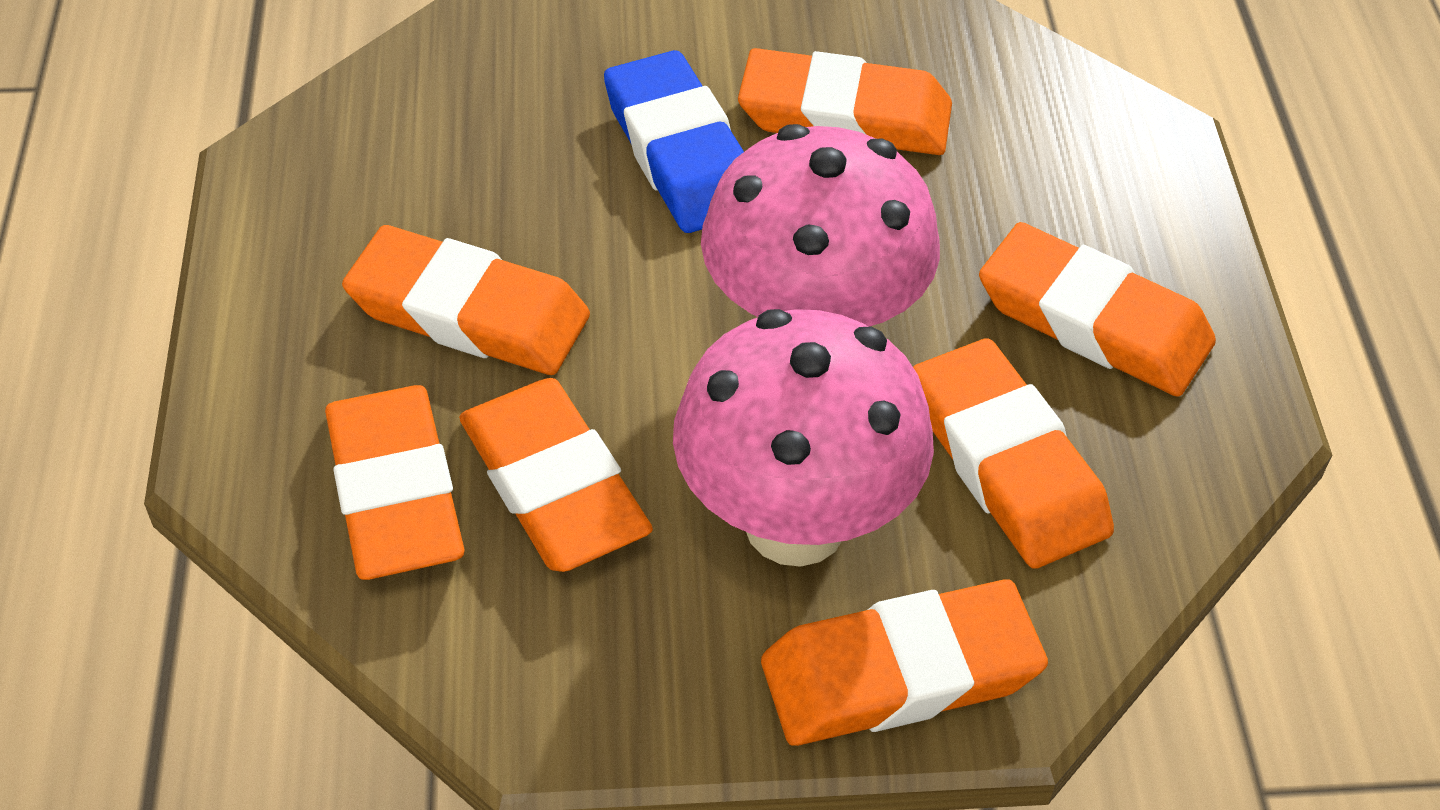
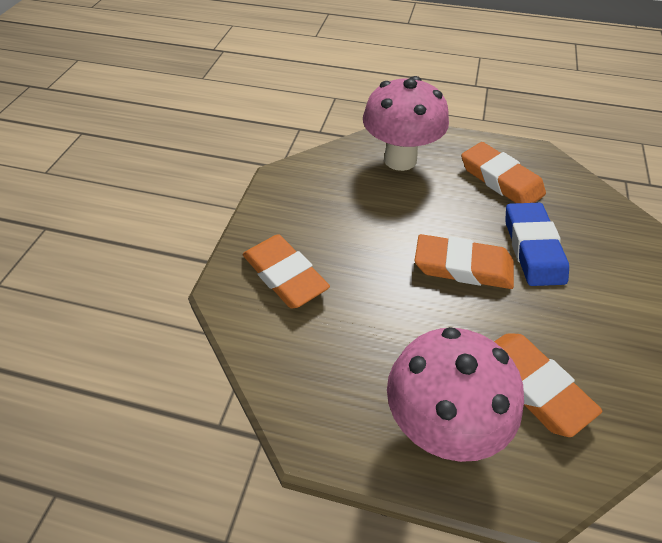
orange eraser: [325,385,465,580] [342,225,590,375] [459,378,653,572] [738,48,952,155] [761,579,1048,746] [913,338,1114,568] [979,222,1216,397] = 7 -> [243,234,330,308] [415,234,514,289] [461,142,546,203] [494,333,602,437] = 4

